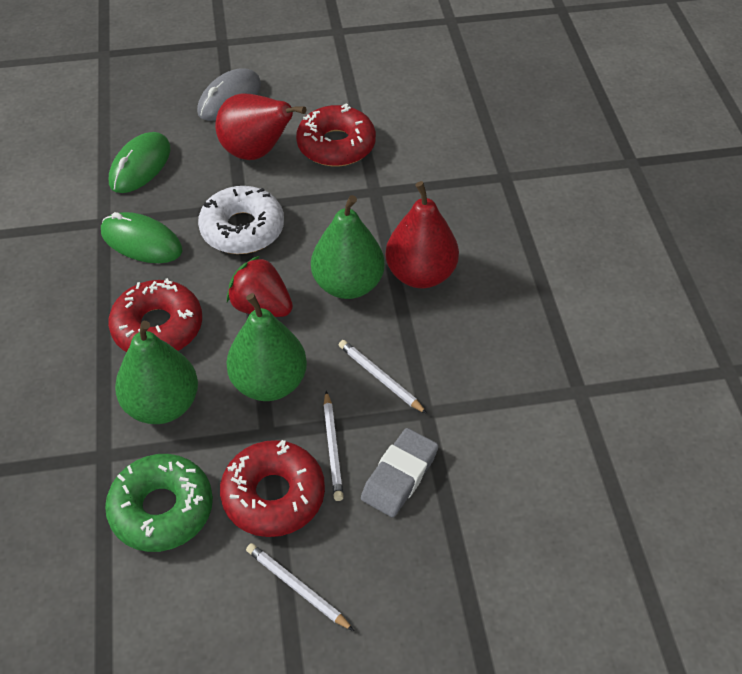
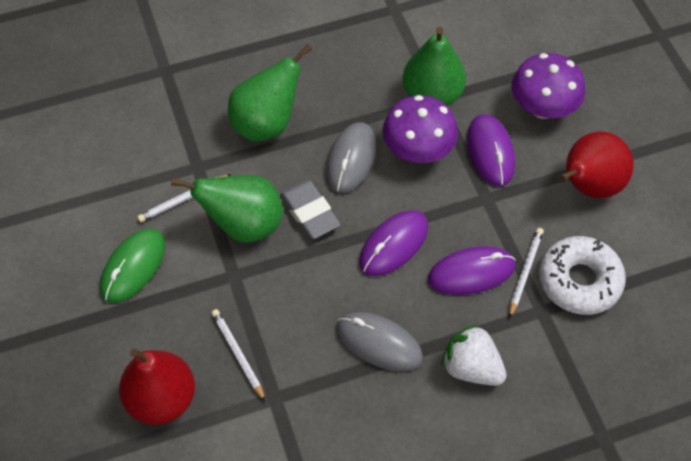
green donut: [105,454,213,552] = 1 -> none = 0
green mouse: [101,212,182,263] [109,132,171,193] = 2 -> [100,228,165,303] = 1
grey mouse: [197,68,261,121] = 1 -> [326,122,376,193] [336,312,423,372] = 2
purple mouse: none = 0 -> [359,210,428,276] [428,246,516,295] [467,114,515,186] = 3
purple mushroom: none = 0 -> [382,95,458,163] [511,53,585,119] = 2
red donut: [108,278,202,352] [220,440,325,537] [296,104,376,167] = 3 -> none = 0
red strawberry: [227,256,293,317] = 1 -> none = 0
white strawberry: none = 0 -> [441,324,507,386] = 1

